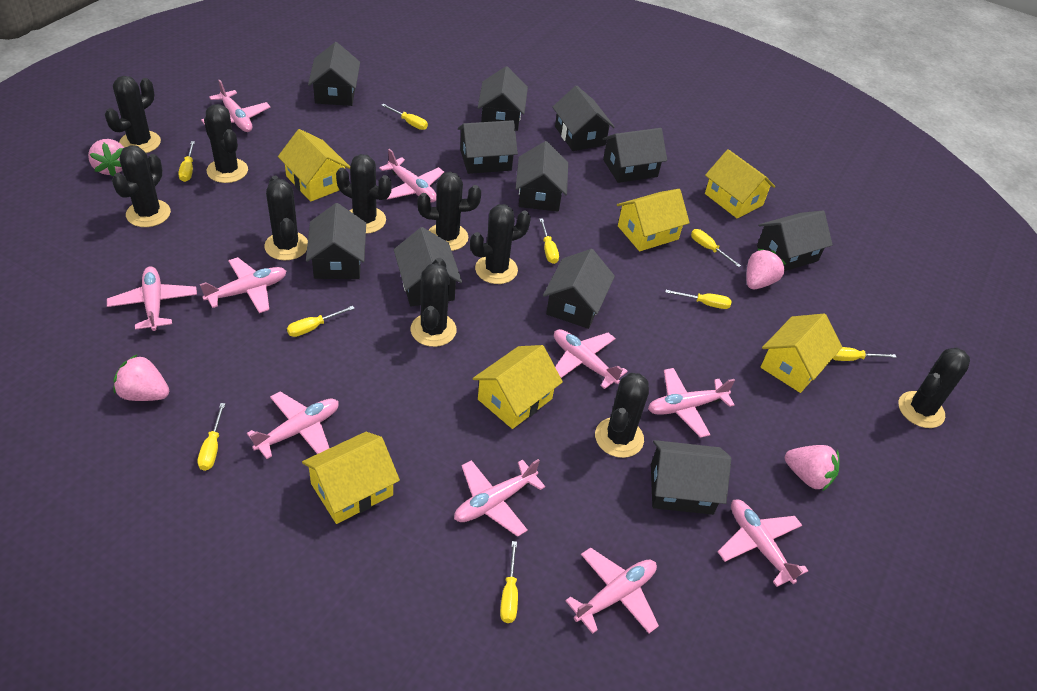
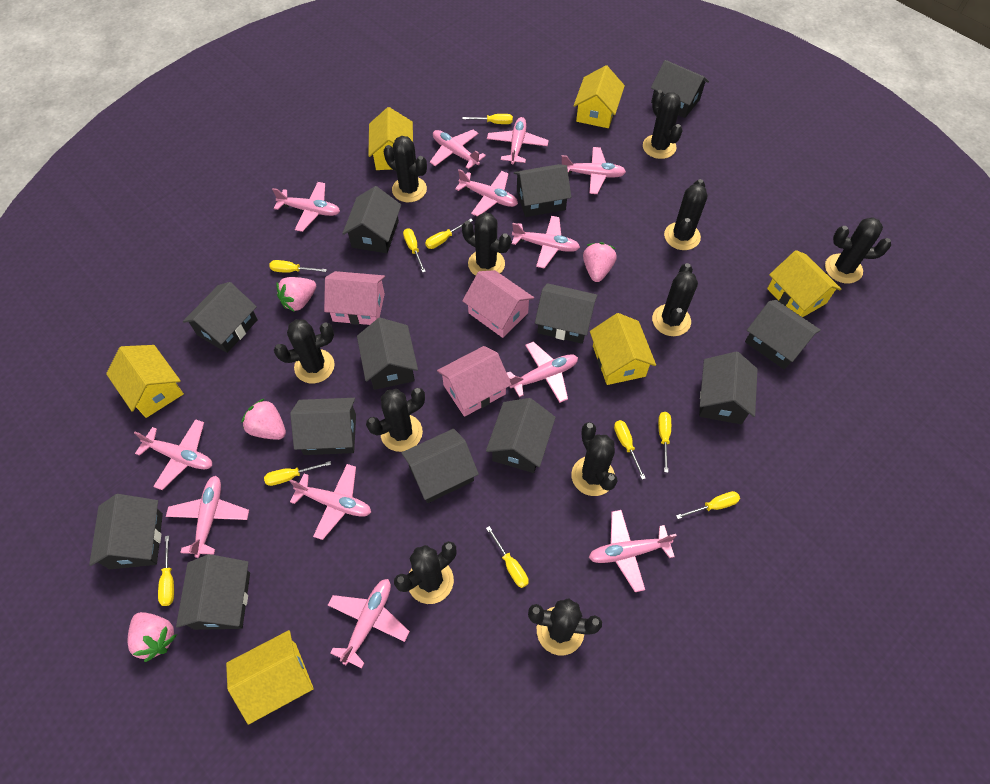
black cactus: [105,76,161,153] [112,146,171,227] [204,104,248,183] [264,176,308,260] [336,154,392,234] [411,258,457,347] [418,172,481,251] [470,204,531,284] [595,373,649,458] [899,347,970,428] = 10 -> [274,319,335,384] [366,388,425,452] [384,136,427,202] [394,541,456,604] [462,212,511,276] [528,598,602,655] [571,422,617,496] [643,90,683,159] [652,263,698,336] [664,179,707,250] [825,217,891,283] = 11
black house: [306,203,366,279] [308,42,360,106] [394,227,462,306] [458,120,518,174] [478,66,528,131] [516,141,568,211] [543,249,615,329] [552,86,615,151] [603,128,667,183] [651,440,731,515] [757,211,833,271] = 11 -> [89,494,163,569] [176,554,250,630] [183,282,258,353] [290,398,356,455] [342,186,401,253] [357,318,418,390] [401,429,479,503] [486,398,556,473] [514,164,571,217] [535,283,597,344] [651,60,709,118] [699,351,758,424] [745,300,821,369] = 13
pink house: none = 0 -> [324,271,385,325] [437,346,511,417] [462,270,534,338] = 3
pink plane: [107,267,197,331] [200,257,286,313] [201,80,270,132] [247,392,339,459] [379,149,444,202] [454,459,545,537] [554,329,628,389] [565,547,659,634] [648,368,735,438] [718,500,808,587] = 10 -> [134,419,212,490] [166,476,249,558] [272,182,340,232] [290,464,371,540] [328,579,410,669] [430,130,486,169] [455,169,518,216] [487,117,549,165] [507,342,578,403] [512,216,580,269] [562,147,626,194] [589,510,677,592] = 12
yellow screwdriver: [178,141,195,182] [197,403,225,471] [287,306,355,337] [381,104,428,130] [500,541,518,623] [539,218,559,264] [665,290,731,309] [691,229,741,267] [833,347,896,361] = 9 -> [158,536,174,606] [264,461,331,486] [269,260,327,273] [403,228,426,273] [425,219,473,249] [462,114,513,124] [486,526,529,588] [614,420,646,479] [658,412,671,473] [676,491,740,519] = 10

